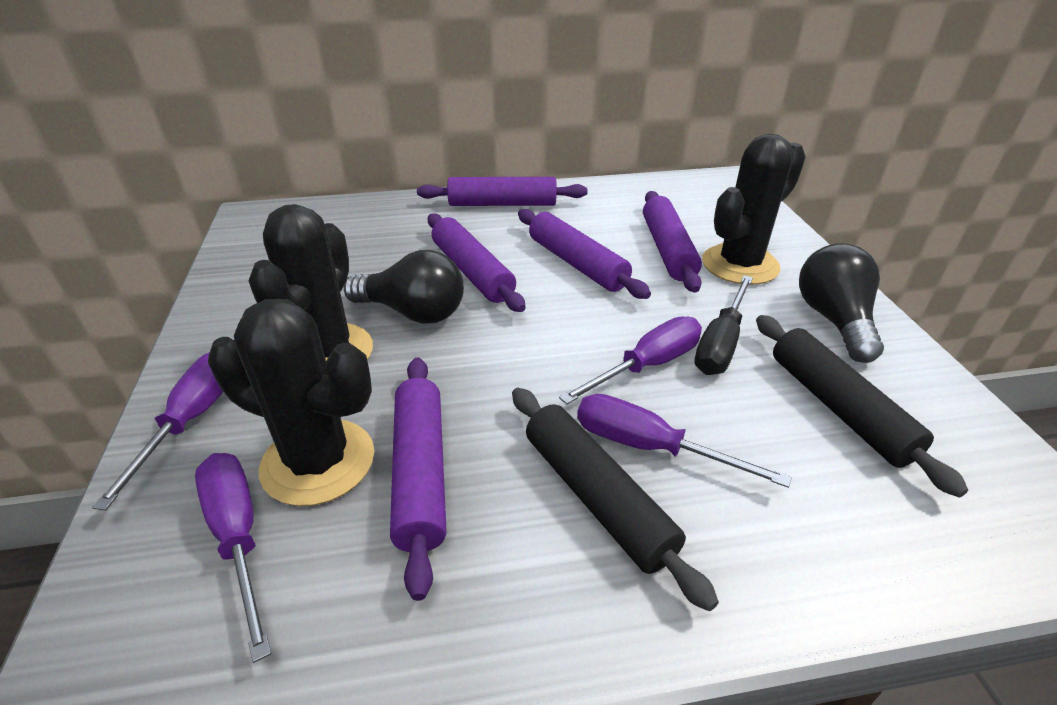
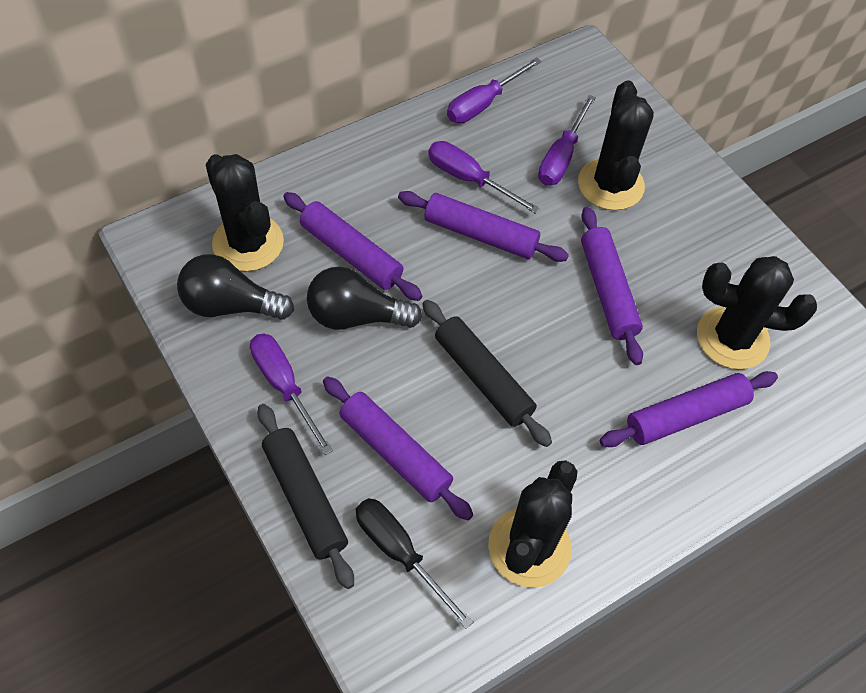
black cactus: [208,299,374,506] [248,204,373,361] [702,134,806,285] = 3 -> [205,154,284,272] [488,460,578,588] [578,80,654,210] [697,256,817,369] = 4

